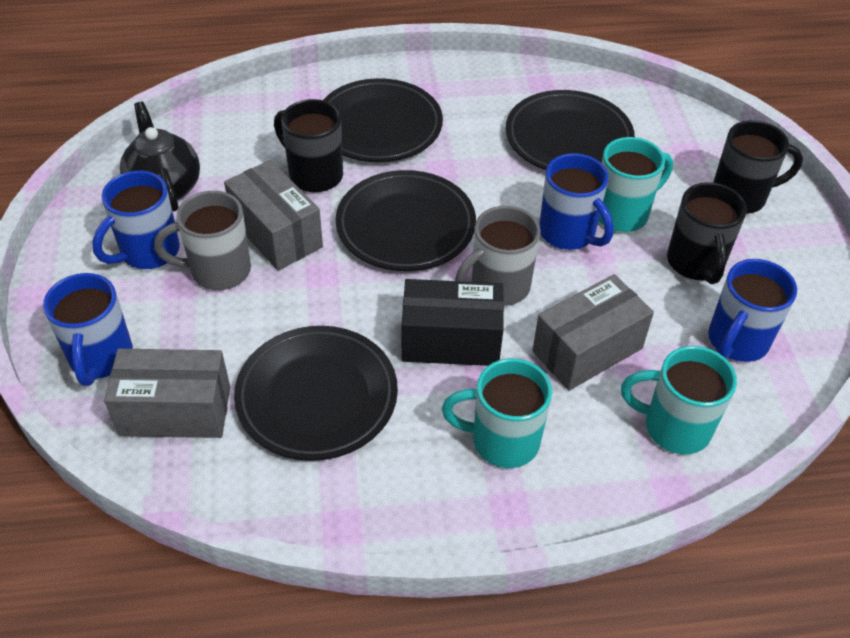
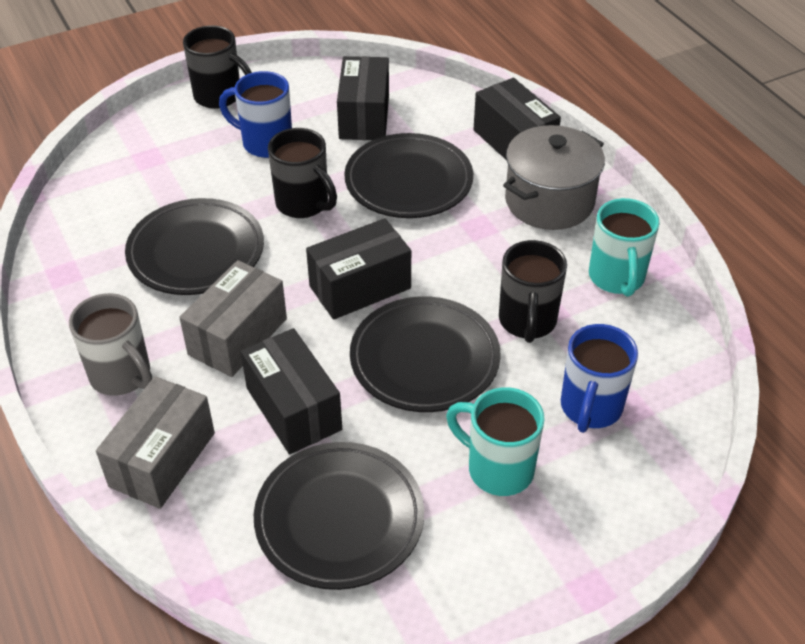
black box: [402,279,504,366] = 1 -> [241,328,342,454] [306,218,411,320] [337,56,389,140] [473,78,561,160] = 4
black teapot: [120,101,200,211] = 1 -> none = 0
blue mug: [43,273,133,386] [92,171,180,269] [539,153,614,250] [708,259,797,362] = 4 -> [219,71,292,158] [561,324,638,433] = 2
grey box: [104,349,230,438] [224,160,323,271] [532,274,654,391] = 3 -> [96,376,215,509] [179,260,287,377] = 2
grey mug: [154,191,251,290] [455,206,541,306] = 2 -> [69,293,152,396] = 1
grey pot: none = 0 -> [503,125,605,230] = 1
turquoise mug: [442,358,552,468] [598,137,673,232] [621,346,737,454] = 3 -> [446,387,545,496] [589,198,660,297] = 2

